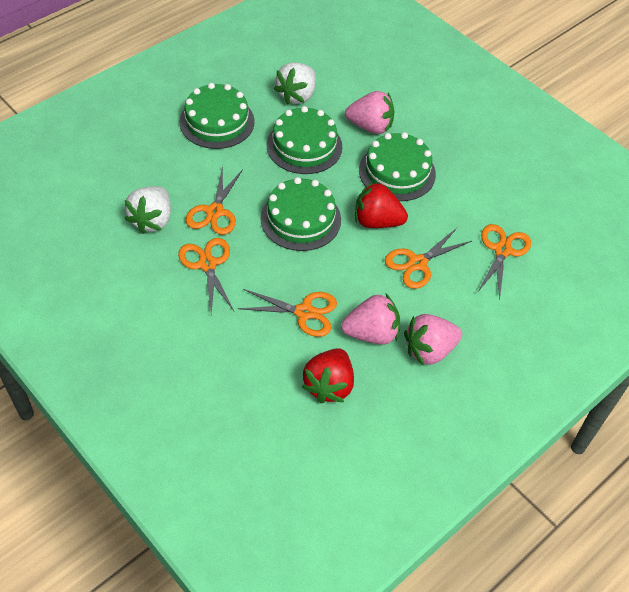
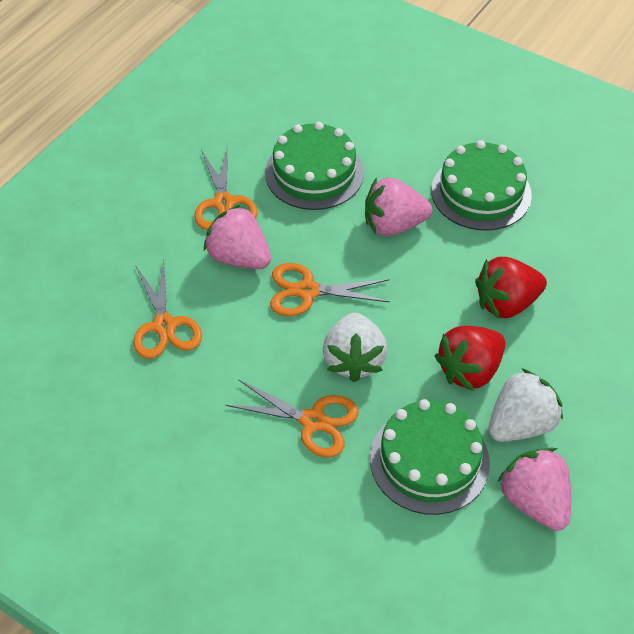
green cake: [179,83,255,149] [260,177,341,251] [267,106,342,174] [359,132,436,201] = 4 -> [265,122,364,210] [370,399,490,515] [431,140,532,231] = 3
orange scissors: [178,238,234,314] [186,166,243,235] [237,289,337,337] [385,228,472,289] [477,224,531,300] = 5 -> [133,259,202,359] [194,145,258,230] [226,379,359,458] [270,263,390,316] = 4

